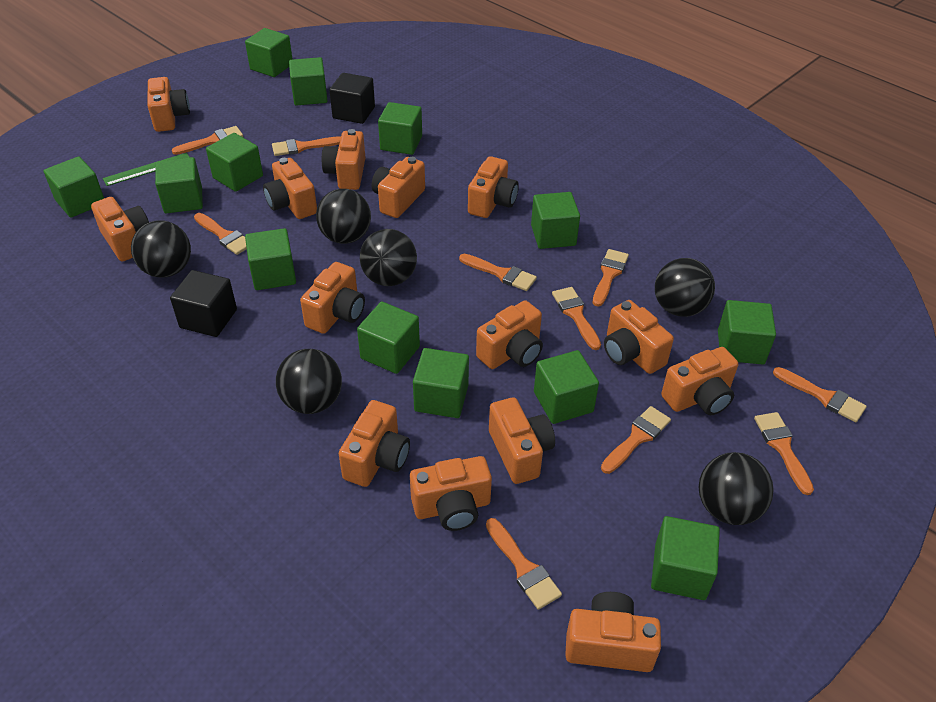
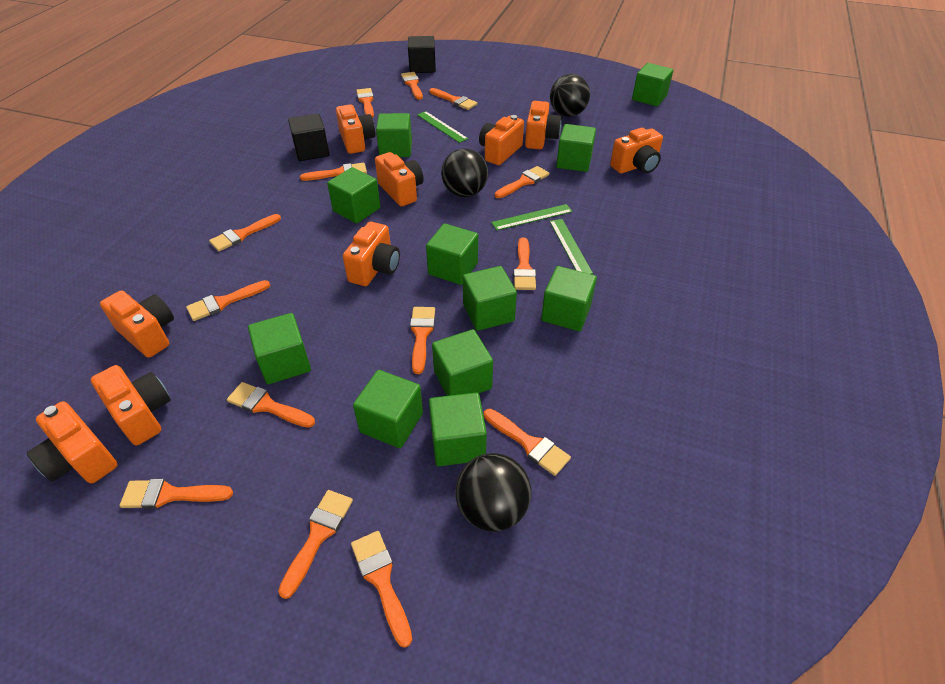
black ball: [131,220,191,278] [276,349,342,414] [316,189,371,244] [360,229,417,286] [655,258,715,317] [699,452,774,525] = 6 -> [441,148,488,197] [455,453,531,532] [550,74,590,117] = 3
green cube: [44,156,104,218] [155,157,203,213] [206,133,263,192] [245,28,293,77] [245,228,296,290] [289,57,328,106] [357,302,420,374] [378,102,422,155] [413,348,469,418] [531,192,580,249] [534,350,599,424] [651,516,720,600] [718,300,776,365] = 13 -> [248,313,311,384] [327,167,380,224] [353,370,423,448] [376,113,412,157] [426,223,478,285] [429,393,487,466] [432,329,493,396] [463,266,517,331] [541,266,597,331] [556,124,596,172] [632,63,673,106] = 11
green ruler: [103,153,190,186] = 1 -> [417,111,468,143] [491,204,573,230] [550,219,593,274] = 3
orange brush: [172,126,243,155] [194,213,247,255] [272,137,341,156] [459,254,537,291] [486,518,562,610] [552,287,601,350] [593,249,629,307] [601,406,671,474] [754,412,814,495] [773,367,867,422] = 10 -> [120,479,233,509] [186,280,270,321] [209,214,281,251] [227,382,315,428] [278,490,353,599] [300,163,367,181] [351,531,412,648] [356,88,374,118] [401,72,423,100] [410,307,435,374] [429,88,477,110] [484,409,571,476] [495,166,549,198] [514,237,536,290] = 14
orange camera: [91,197,149,261] [147,77,190,132] [263,158,317,219] [300,262,365,334] [322,129,365,190] [339,400,410,487] [372,157,425,218] [410,456,492,531] [468,156,519,218] [476,300,543,369] [489,397,555,484] [565,592,661,672] [604,300,674,374] [661,347,738,415] = 14 -> [27,401,118,484] [91,365,171,445] [100,290,174,358] [336,104,375,154] [343,222,400,286] [375,152,424,206] [479,115,524,165] [525,101,562,149] [610,128,663,174] = 9

